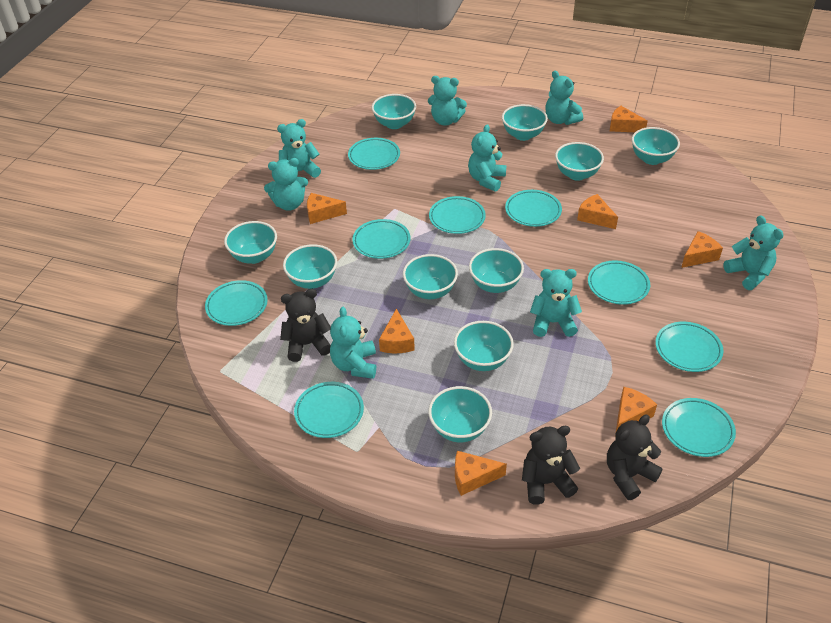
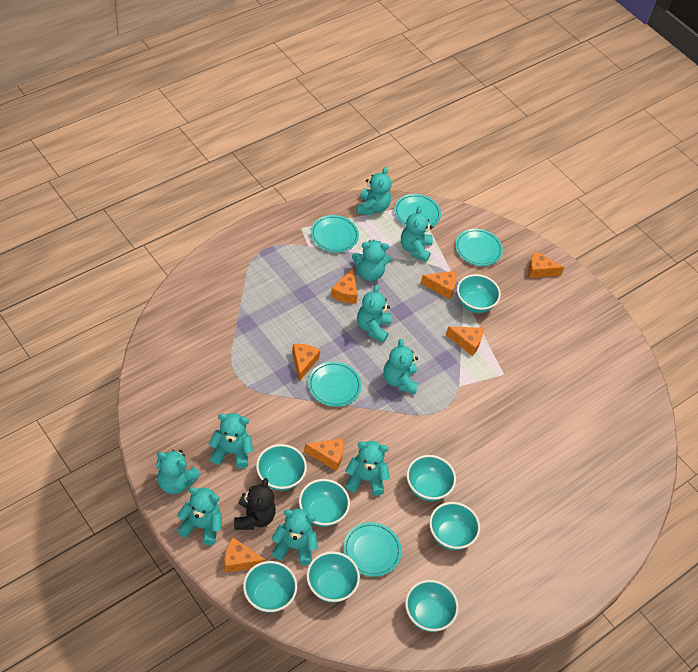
black teddy bear: [280,289,331,362] [522,426,580,505] [607,415,663,500] = 3 -> [234,478,276,530] = 1
turquoise bowl: [224,221,277,264] [283,244,337,289] [372,94,416,129] [403,254,458,299] [428,386,492,442] [454,321,514,371] [469,248,524,293] [502,104,548,141] [555,142,604,181] [632,127,680,165] = 10 -> [243,561,297,613] [256,444,307,491] [299,479,350,527] [307,551,360,603] [405,580,459,632] [407,455,456,501] [429,502,480,550] [457,274,501,313] = 8
turquoise plate: [205,280,268,326] [294,382,364,438] [348,138,400,170] [352,219,411,259] [429,196,486,234] [505,190,562,227] [588,261,650,305] [655,322,723,372] [662,398,736,457] = 9 -> [308,362,361,407] [311,215,359,252] [343,522,402,577] [394,194,441,227] [455,229,503,266] = 5
turquoise teddy bear: [264,158,308,211] [277,119,321,178] [330,307,376,379] [428,76,467,126] [468,124,506,192] [530,269,582,337] [546,71,583,125] [723,215,784,290] = 8 -> [156,450,201,494] [177,487,222,545] [209,413,253,468] [272,509,318,565] [345,441,390,496] [352,240,391,281] [356,167,392,215] [357,285,392,343] [383,339,418,394] [401,206,433,262] = 10

